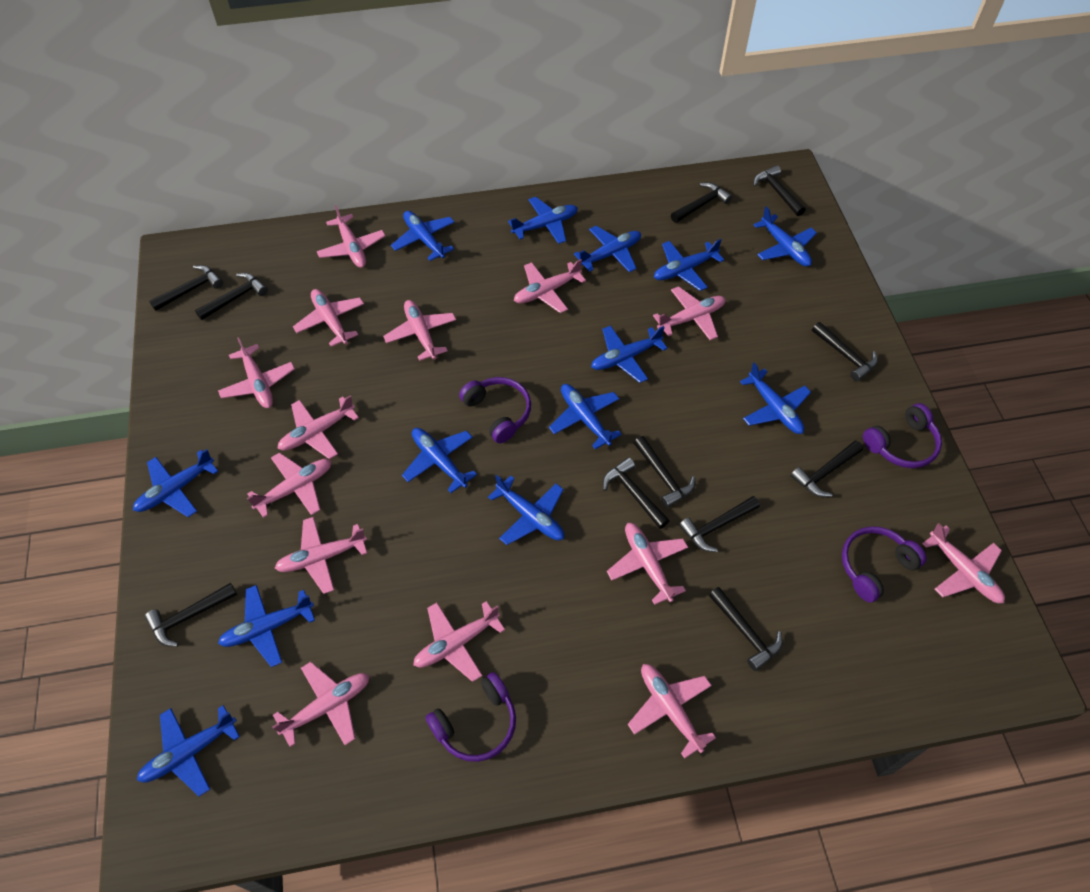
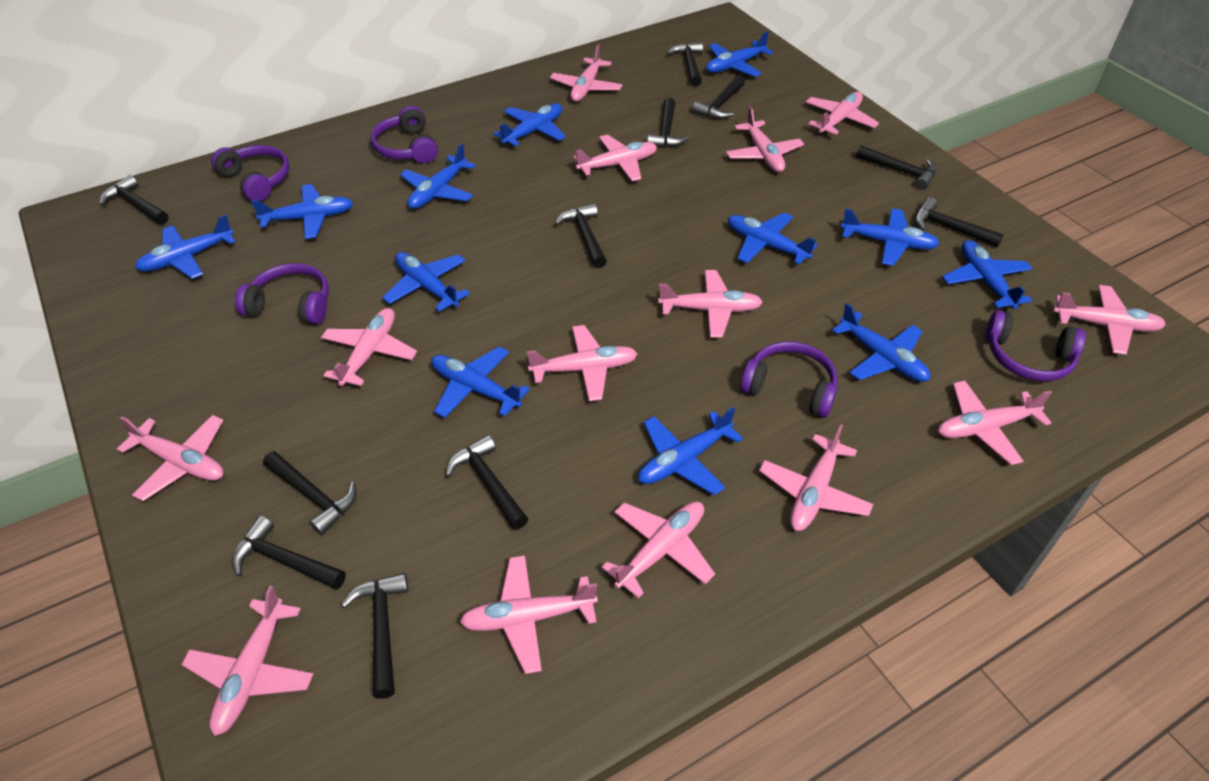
blue plane: [133,449,219,517] [137,705,240,796] [218,585,315,667] [391,211,454,261] [402,428,477,493] [488,475,564,545] [508,197,578,244] [549,384,622,449] [574,226,641,273] [591,325,667,383] [654,239,724,291] [740,363,811,434] [754,207,817,267] = 13 -> [135,214,236,279] [251,184,353,239] [382,252,470,312] [400,143,476,209] [431,346,530,418] [493,103,566,146] [638,407,743,495] [706,31,773,77] [728,213,818,265] [832,303,930,382] [841,208,940,266] [942,240,1033,309] = 12
purple headphones: [426,672,516,762] [459,377,531,443] [842,526,927,602] [863,403,942,468] = 4 -> [211,145,290,201] [235,263,329,324] [371,106,438,163] [740,341,838,418] [986,310,1086,381] = 5

